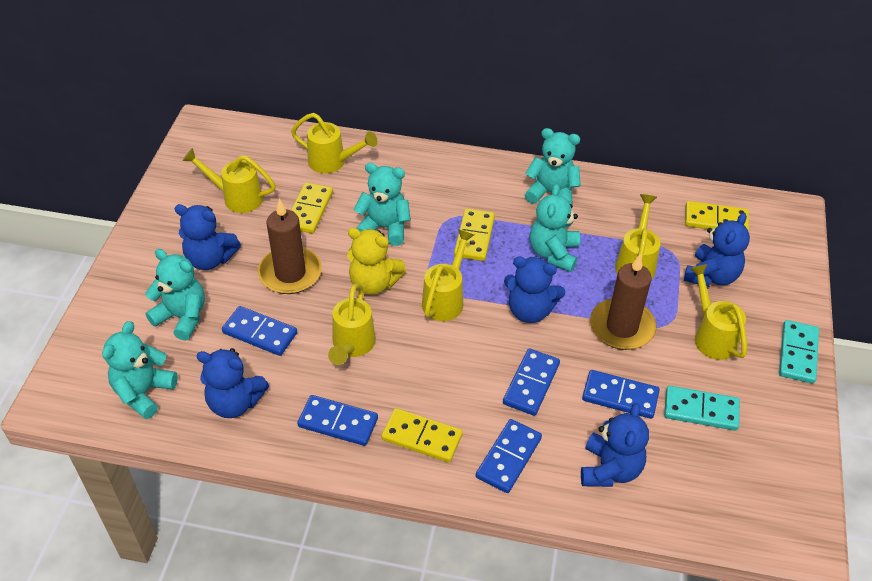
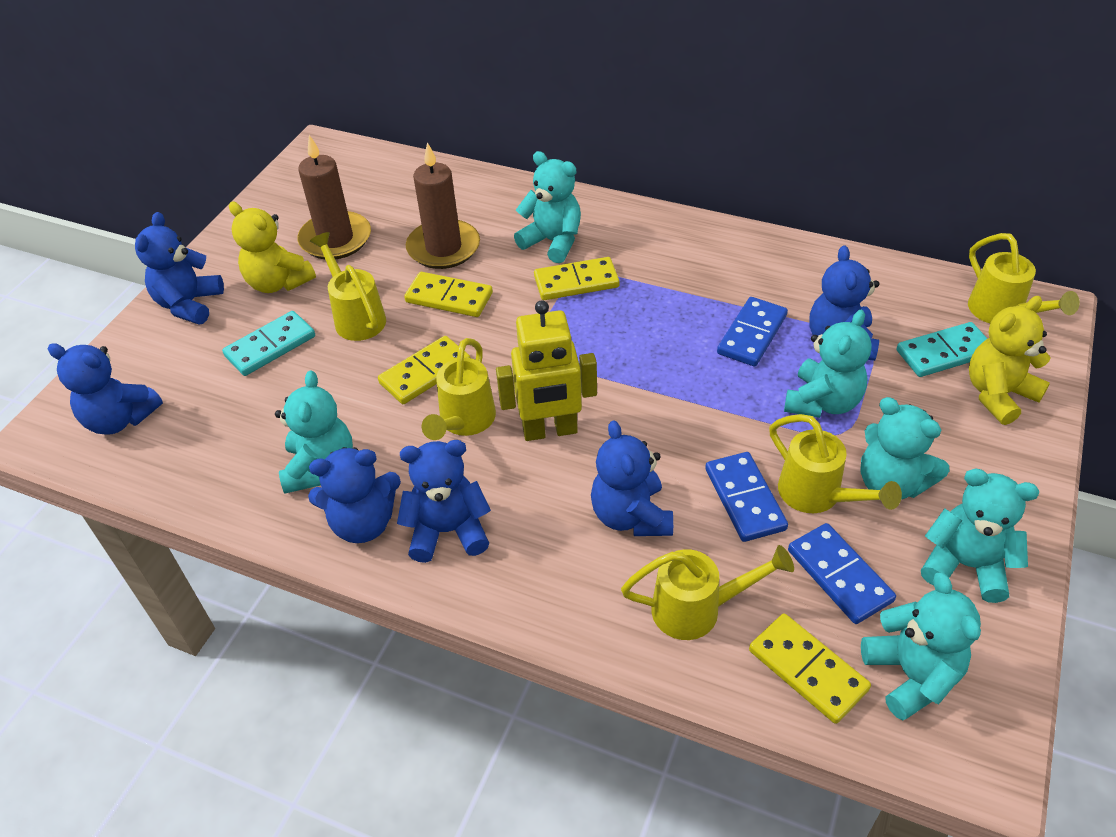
blue domino: [222,306,297,356] [297,395,378,446] [476,419,542,493] [503,348,560,416] [582,370,660,419] = 5 -> [705,452,788,542] [717,297,788,367] [788,523,896,624] = 3
blue teddy bear: [174,204,241,270] [196,348,269,418] [504,257,565,323] [581,403,649,487] [684,213,750,287] = 5 -> [48,343,163,435] [135,212,224,324] [308,447,401,543] [397,440,491,563] [591,420,673,536] [809,245,879,361] = 6
turquoise teddy bear: [102,321,178,419] [145,249,205,341] [353,163,411,246] [525,128,581,206] [530,184,580,272] = 5 -> [275,370,353,493] [514,151,581,263] [784,310,872,418] [860,397,950,500] [861,572,981,721] [921,468,1039,603] = 6
yellow robot: none = 0 -> [496,300,597,441] = 1
yellow teddy bear: [347,228,406,295] = 1 -> [229,202,316,293] [969,296,1051,425] = 2
yellow watering can: [182,148,276,213] [291,113,378,173] [328,283,376,365] [422,229,474,321] [615,194,660,279] [689,264,747,360] = 6 -> [310,232,386,341] [422,338,496,440] [621,545,794,640] [769,414,902,513] [968,233,1080,323] = 5

